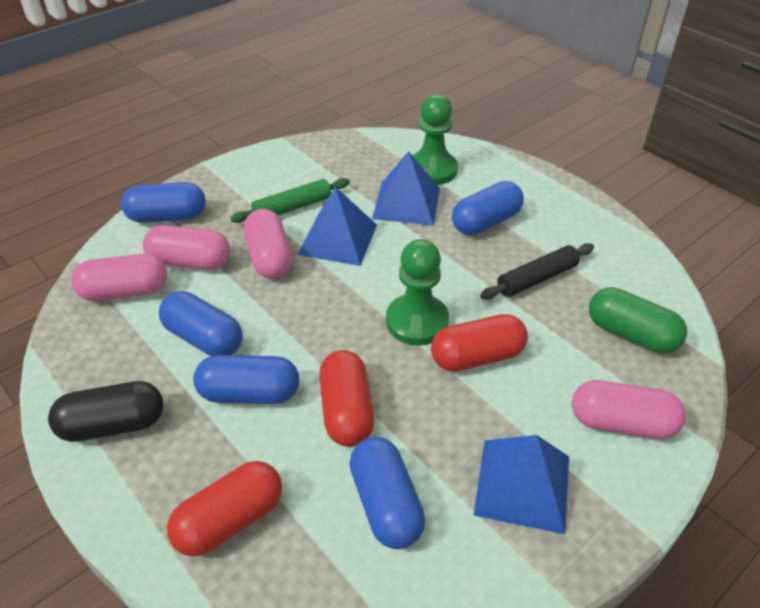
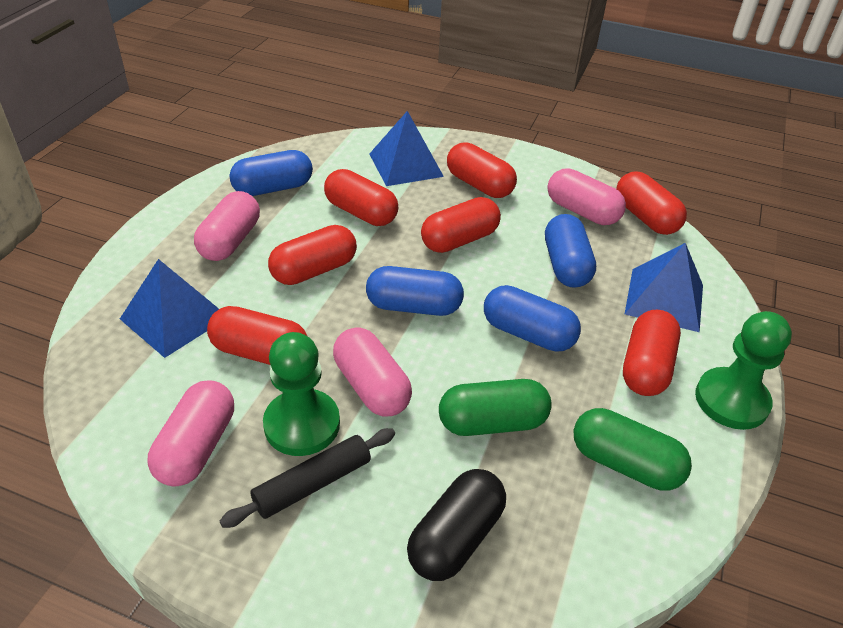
blue capsule: [121,182,206,223] [159,291,243,356] [193,355,299,404] [349,437,425,549] [452,181,524,235] = 5 -> [229,150,313,196] [366,266,464,316] [484,285,581,352] [545,214,596,288] = 4
green capsule: [589,287,687,353] = 1 -> [439,379,552,436] [573,408,692,491] = 2
green rolling pin: [231,178,350,223] = 1 -> none = 0
red capsule: [167,461,282,557] [319,350,374,447] [431,314,528,372] = 3 -> [207,306,307,365] [268,225,357,285] [324,169,399,226] [421,197,501,253] [447,142,517,198] [616,171,687,235] [623,310,681,396] = 7

